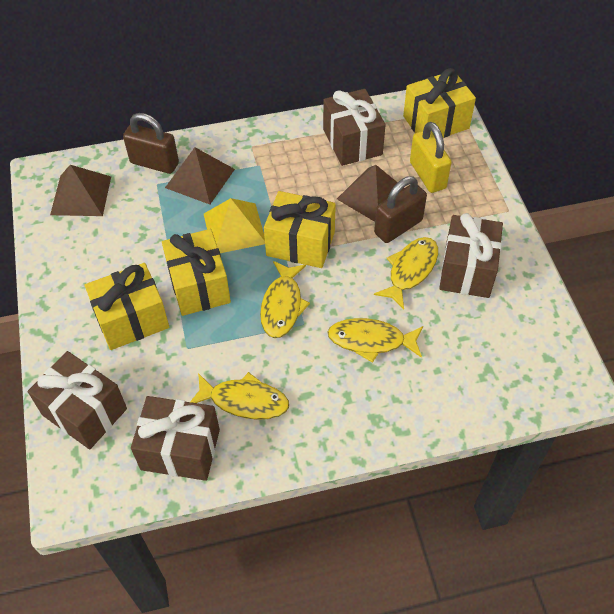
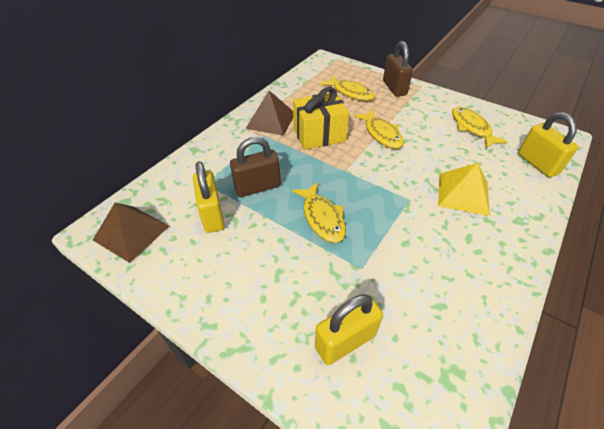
brown gift: [28,351,127,449] [131,396,220,481] [323,89,386,166] [439,213,503,298] = 4 -> none = 0
brown pyramid: [50,165,111,216] [165,147,235,204] [337,165,404,222] = 3 -> [93,203,169,263] [246,91,293,136] = 2
yellow gift: [85,263,169,350] [162,229,231,316] [264,191,336,268] [403,68,476,138] = 4 -> [293,87,349,150] = 1
yellow padlock: [410,122,452,193] = 1 -> [193,161,225,233] [315,294,383,365] [518,112,578,177] = 3

